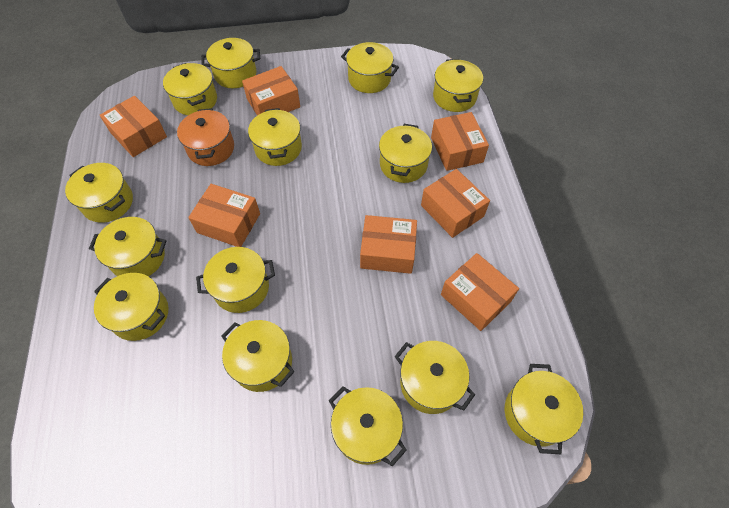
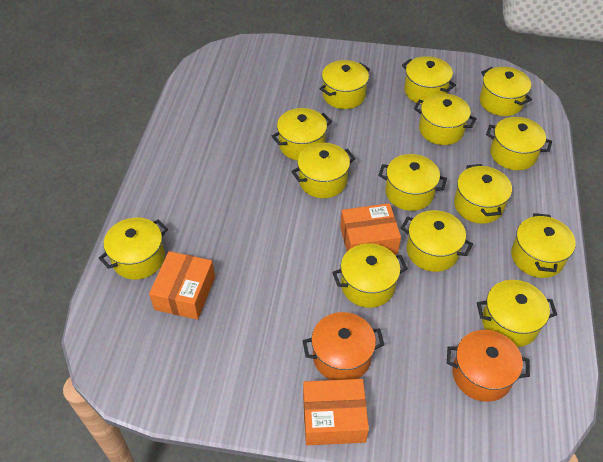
orange box: [100,96,167,157] [188,184,260,247] [242,66,300,115] [360,215,417,274] [421,169,490,238] [431,112,489,171] [441,253,519,331] = 7 -> [149,251,215,320] [303,379,369,445] [340,203,401,255] = 3
orange pot: [177,108,234,166] = 1 -> [303,312,384,380] [447,330,530,402] = 2

